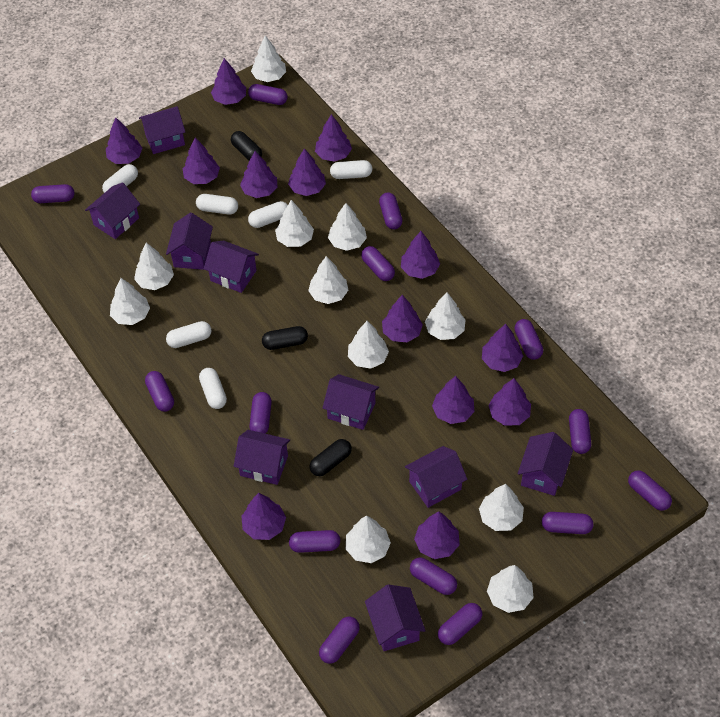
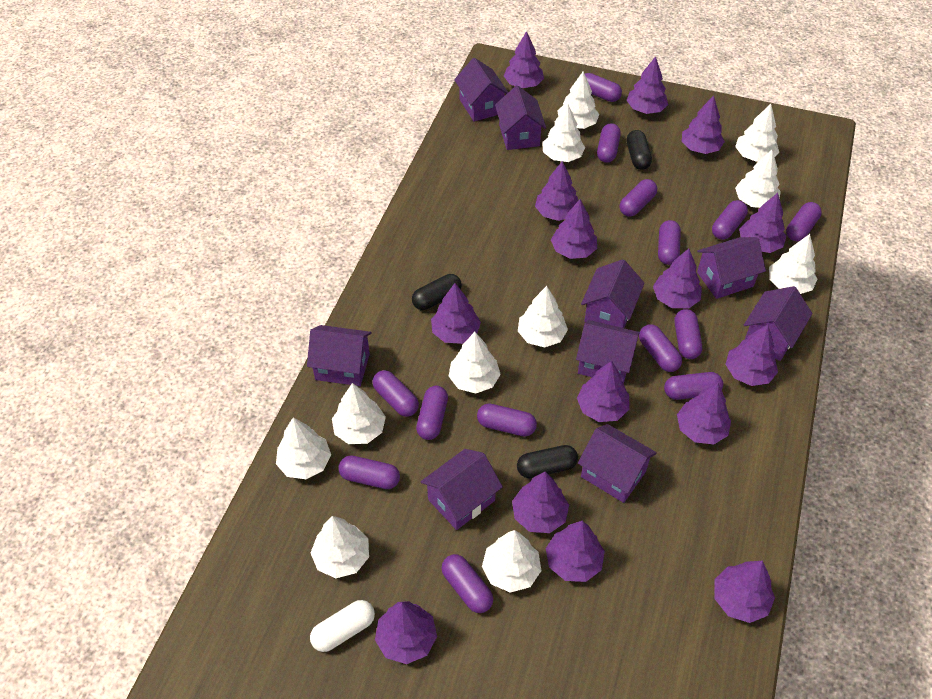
purple tree: [106,117,142,164] [183,138,220,184] [211,58,246,105] [240,151,278,198] [241,493,286,540] [288,148,326,196] [315,114,352,162] [382,295,423,342] [401,231,440,279] [414,511,460,559] [432,376,474,424] [482,324,523,372] [488,378,531,426] = 13 -> [375,601,437,664] [431,283,481,344] [504,31,544,88] [512,472,569,533] [535,161,579,221] [546,521,605,582] [551,199,597,259] [577,361,629,422] [626,56,668,114] [653,249,702,308] [677,383,731,444] [682,95,725,154] [714,561,775,623] [725,325,778,386] [739,193,786,253] = 15
white capsule: [102,164,138,193] [166,321,212,348] [196,194,238,215] [199,368,227,409] [248,201,288,228] [330,160,372,179] = 6 -> [310,600,375,652] = 1

